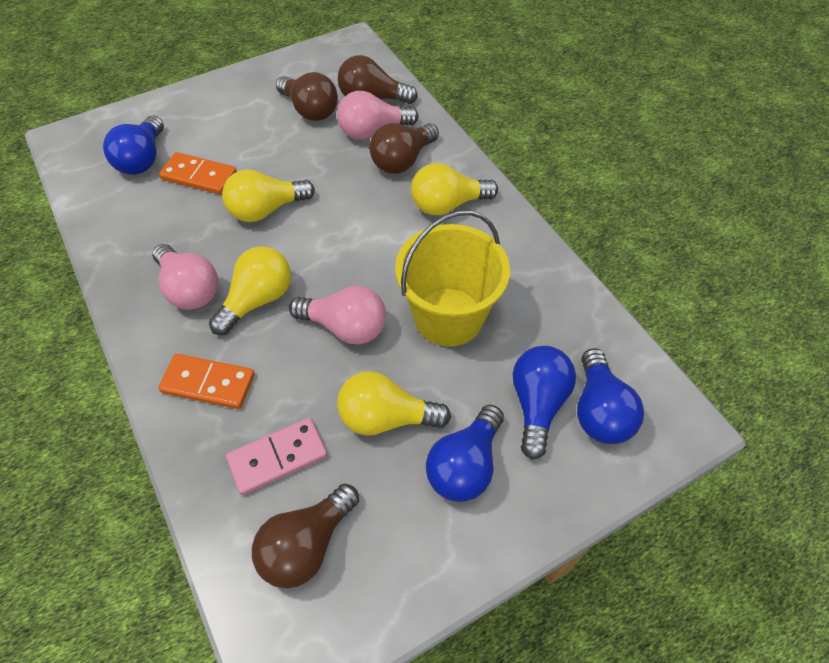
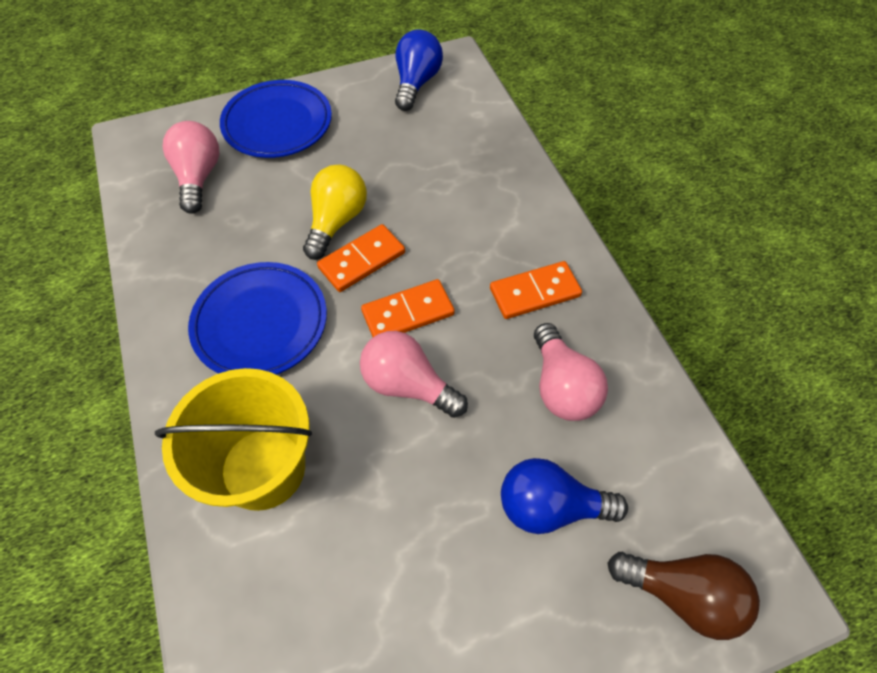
blue light bulb: [103,115,164,175] [426,405,504,502] [513,346,576,460] [577,348,644,444] = 4 -> [395,29,443,111] [501,458,628,534] = 2
blue plate: none = 0 -> [188,262,327,375] [220,80,332,158] = 2
brown light bulb: [252,484,359,588] [276,72,338,121] [338,55,418,104] [369,123,439,174] = 4 -> [607,552,760,640] = 1
orange domino: [158,354,255,409] [159,152,237,195] = 2 -> [317,224,405,292] [361,279,455,337] [490,261,582,319] = 3
pink domino: [226,418,327,495] = 1 -> none = 0
yellow light bulb: [209,247,291,335] [222,169,315,222] [337,371,451,436] [411,163,498,215] = 4 -> [303,164,367,260] = 1

